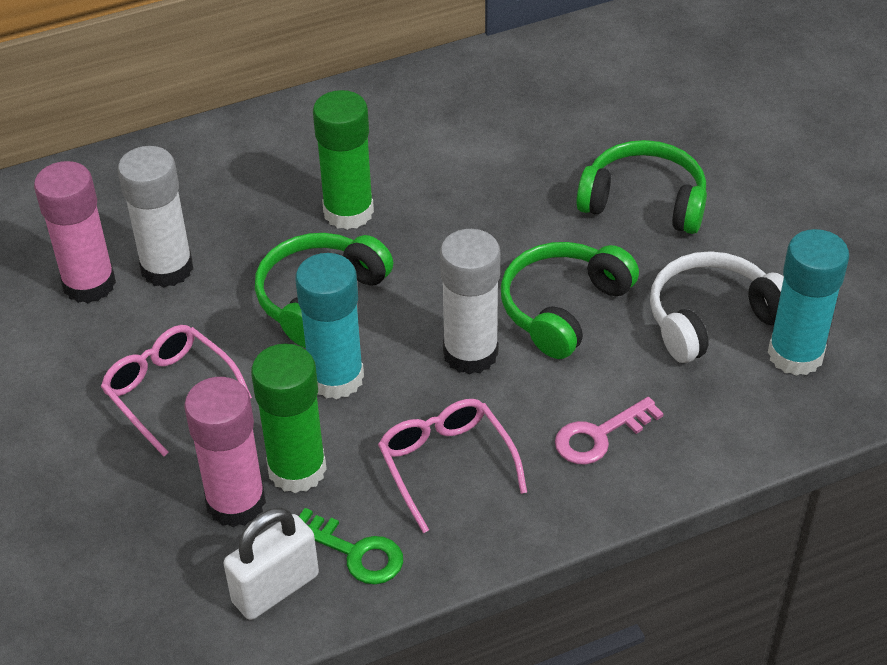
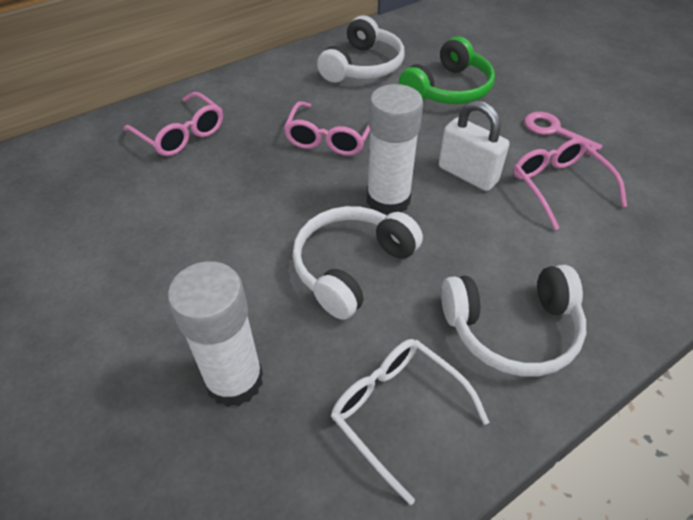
green glue stick: [251,344,327,493] [313,90,374,230] = 2 -> none = 0
green headphones: [255,233,393,348] [501,242,639,359] [576,140,707,234] = 3 -> [399,37,495,104] = 1
green key: [299,508,403,585] = 1 -> none = 0
pink glasses: [101,325,252,456] [378,399,527,533] = 2 -> [123,92,223,156] [284,101,370,156] [513,138,627,230] = 3
pink glue stick: [34,161,116,303] [184,377,266,527] = 2 -> none = 0
turquoise glue stick: [295,253,364,399] [768,229,849,376] = 2 -> none = 0
white glasses: none = 0 -> [331,339,489,505] = 1
white headphones: [650,251,784,363] = 1 -> [292,206,423,320] [317,15,405,83] [441,265,586,376] = 3

